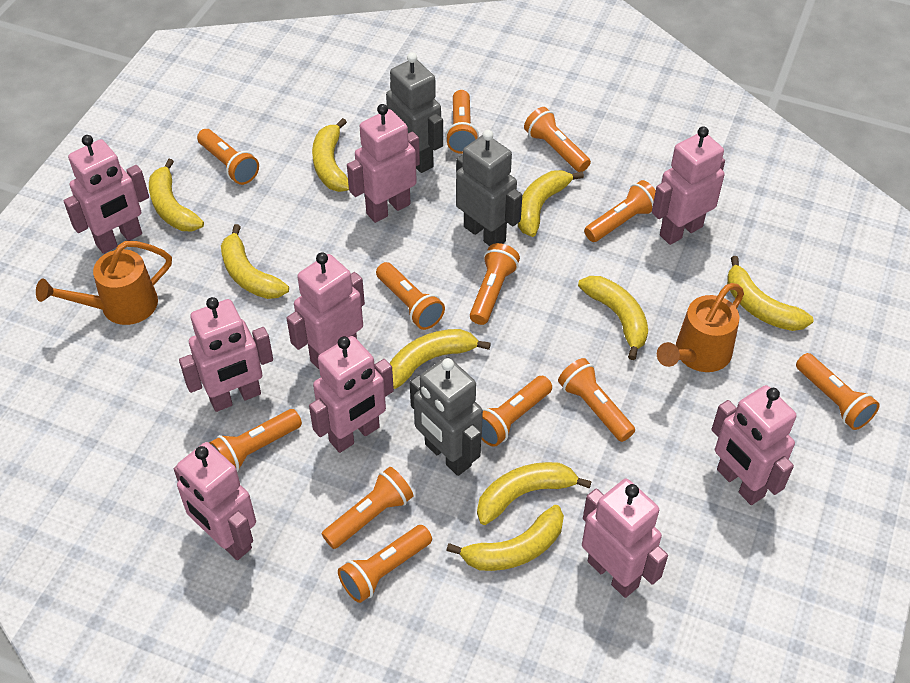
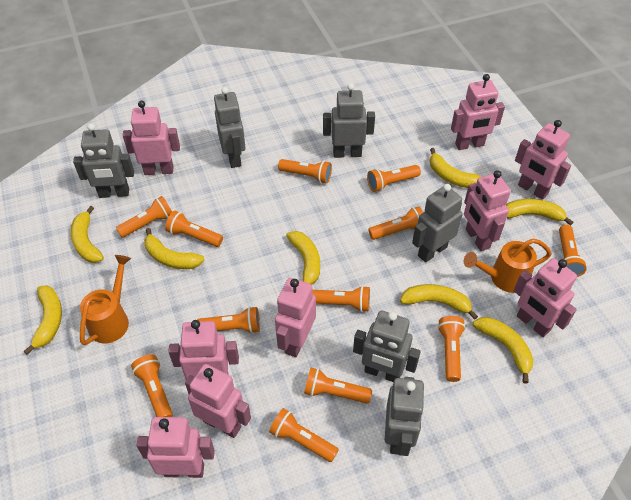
grey robot: [386,52,443,173] [410,357,483,476] [456,130,522,246] = 3 -> [73,123,134,198] [214,87,245,168] [323,83,375,158] [353,311,421,382] [385,377,425,456] [412,184,463,262] = 6
yellow banana: [149,158,204,231] [221,224,289,299] [312,118,349,192] [389,329,491,389] [446,505,564,571] [477,462,592,525] [518,170,584,237] [578,276,648,360] [727,256,813,331] = 9 -> [24,285,62,355] [71,206,104,263] [144,228,205,269] [286,231,320,285] [400,284,478,320] [430,148,481,188] [473,317,533,384] [506,199,574,226] = 8

